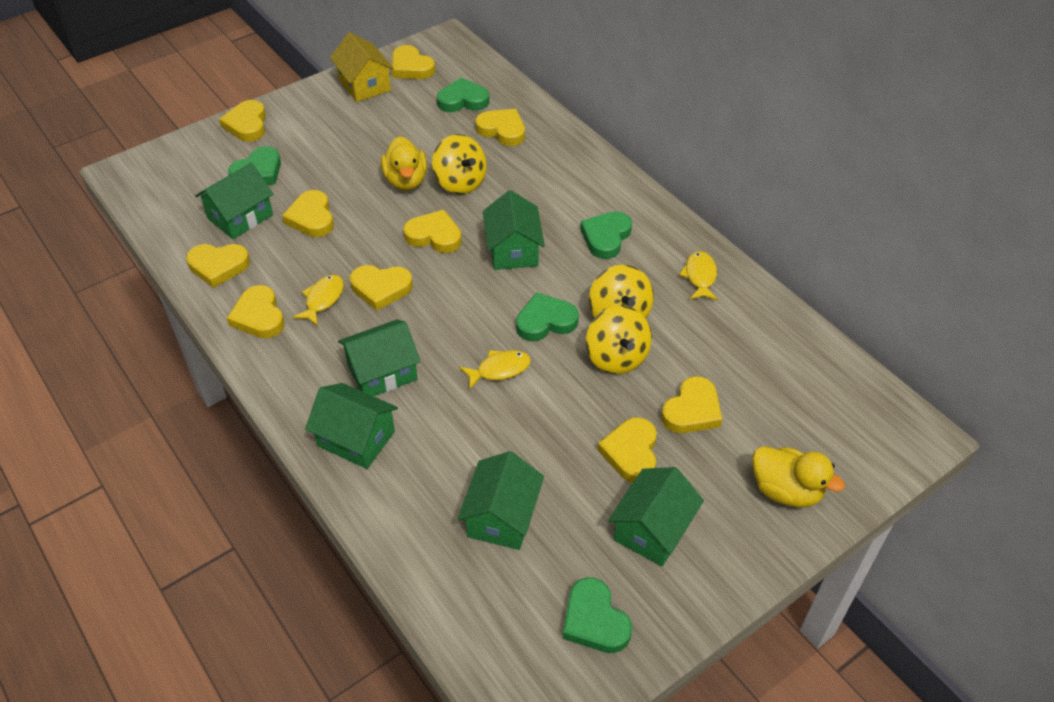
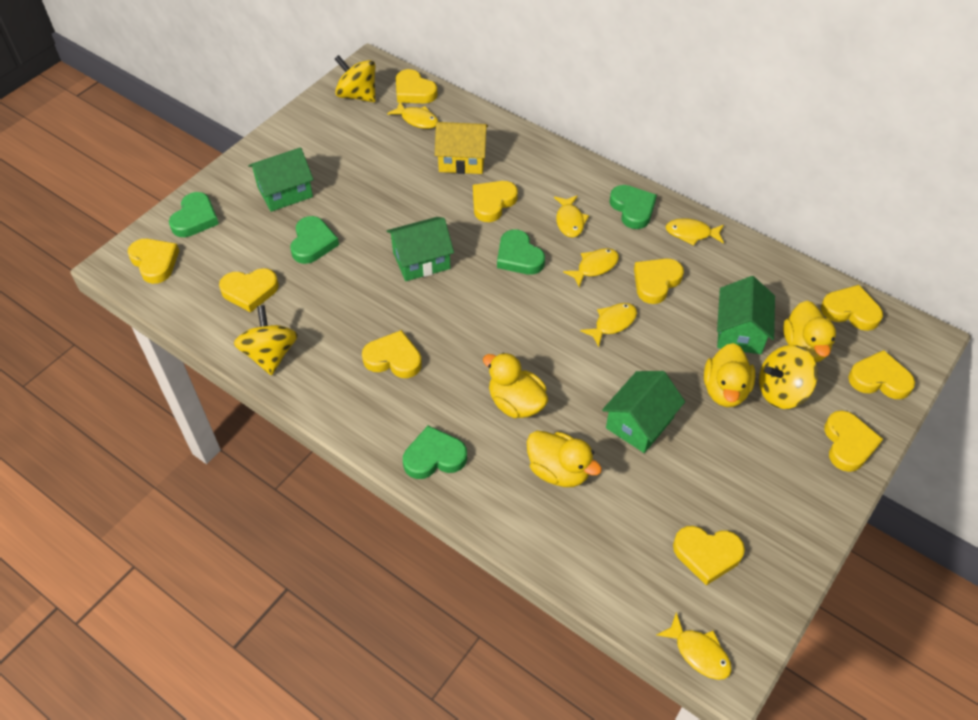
green house: [195,163,273,239] [305,383,398,469] [338,320,421,396] [457,451,544,550] [483,190,545,270] [608,467,704,566] = 6 -> [248,147,314,212] [387,217,454,281] [602,371,685,453] [717,276,775,354] = 4
yellow duck: [381,136,427,190] [752,446,845,508] = 2 -> [483,352,548,418] [527,431,602,487] [704,343,755,407] [783,301,836,362] = 4
yellow fish: [292,275,344,326] [459,350,531,390] [679,251,718,300] = 3 -> [387,102,438,129] [554,195,589,238] [563,248,619,287] [580,303,637,347] [656,612,732,680] [666,218,724,246] = 6

